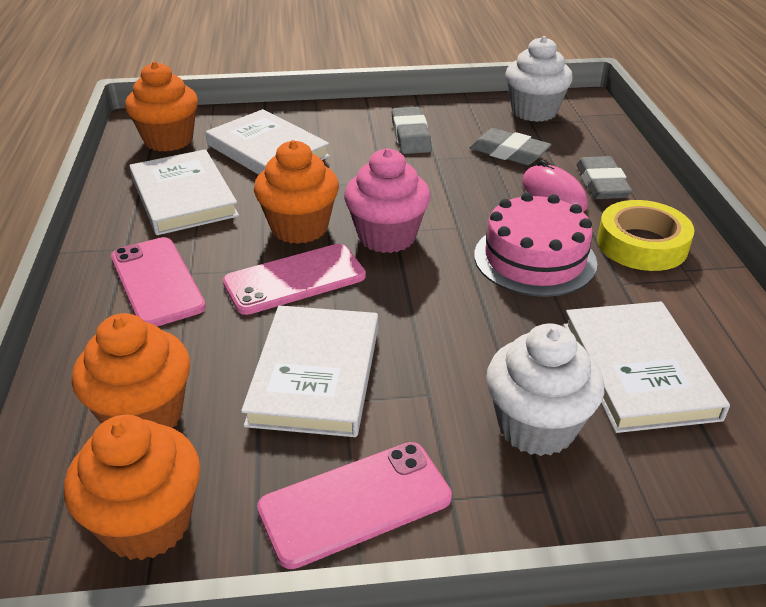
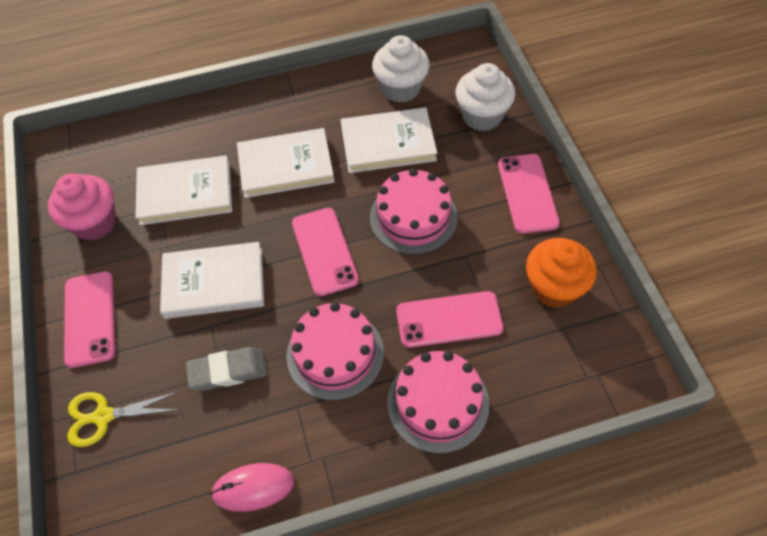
grey eraser: [392,107,432,154] [469,128,551,165] [577,156,632,199] = 3 -> [186,347,267,391] = 1
orange cupcake: [64,415,200,560] [72,313,190,428] [125,61,198,152] [254,140,339,244] = 4 -> [526,238,597,308] = 1
pink cake: [474,192,597,297] = 1 -> [286,302,384,401] [370,168,458,255] [387,351,489,454] = 3
pink phone: [111,237,206,326] [223,244,366,315] [257,442,452,569] = 3 -> [64,272,115,368] [292,208,359,296] [396,291,503,348] [498,154,560,234] = 4
yellow scissors: none = 0 -> [67,392,179,447] = 1
yellow tape: [597,200,694,271] = 1 -> none = 0

